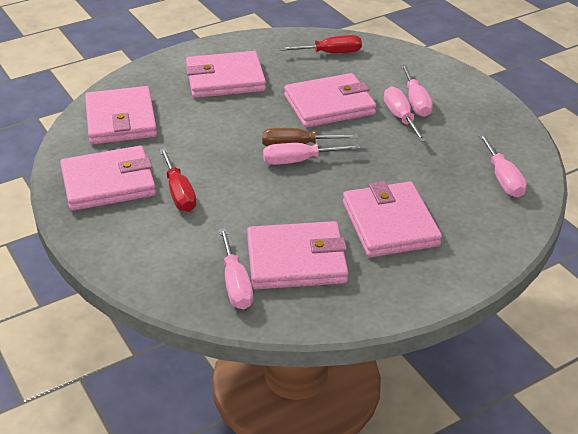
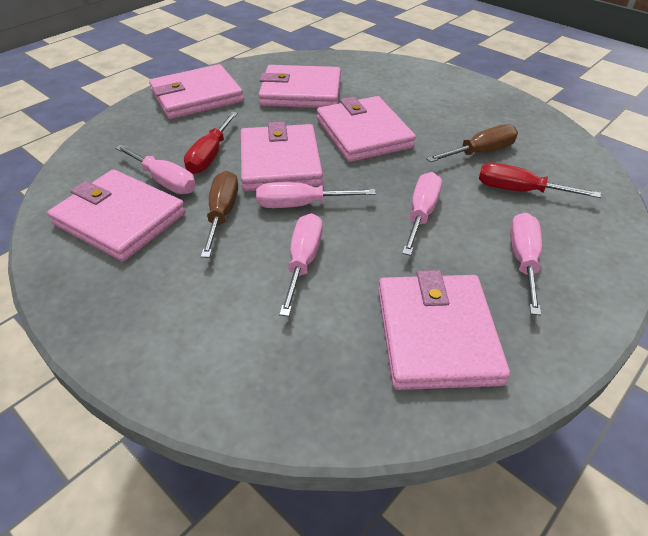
brown screwdriver: [262,128,358,147] = 1 -> [201,171,238,258] [426,124,518,162] = 2

